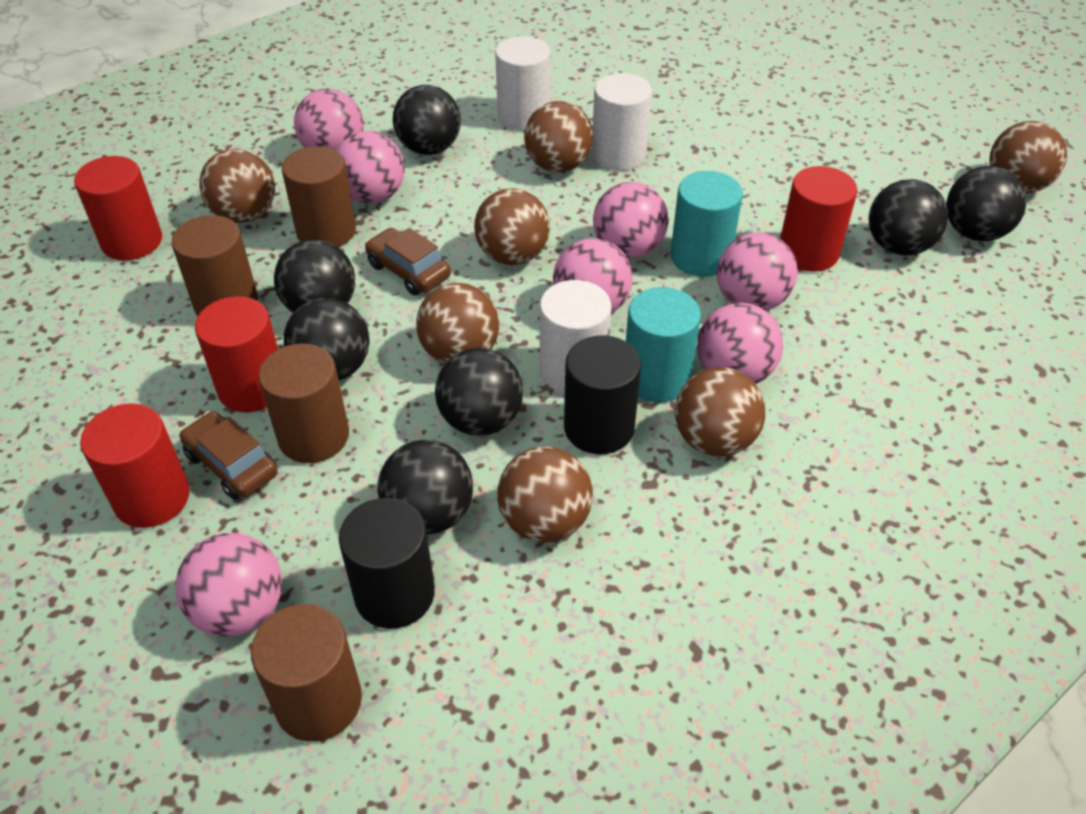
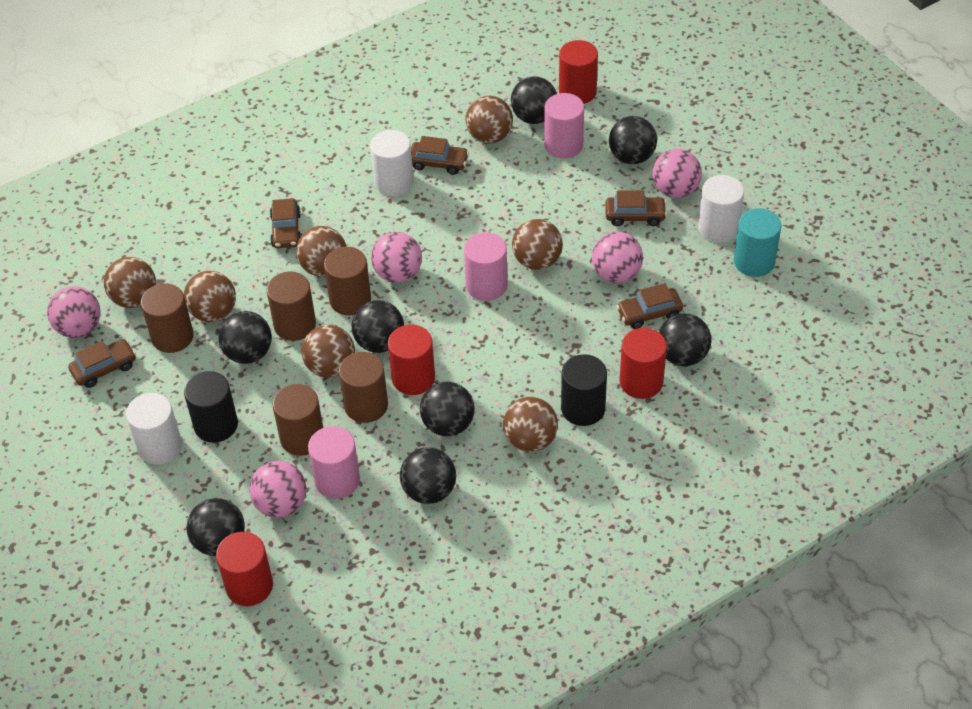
black ball: [274,239,355,313] [284,298,370,380] [377,440,473,535] [393,85,461,155] [435,348,523,436] [869,179,948,255] [946,166,1027,241] = 7 -> [186,498,245,556] [218,311,272,364] [351,300,404,353] [400,447,456,504] [420,382,475,436] [511,76,557,124] [609,116,657,164] [659,313,711,366] = 8
brown car: [179,411,278,500] [365,228,451,295] = 2 -> [68,339,136,388] [270,198,301,248] [411,136,469,175] [605,191,667,226] [617,283,683,329] = 5
brown cylinder: [172,215,258,316] [251,604,362,742] [258,343,349,463] [282,146,356,247] = 4 -> [141,283,194,353] [267,272,316,341] [273,384,323,456] [324,247,371,315] [339,352,388,423] = 5
pink ball: [175,533,282,637] [294,89,364,150] [336,131,405,204] [553,238,633,314] [593,182,669,258] [697,303,783,384] [717,232,798,311] = 7 -> [47,286,101,338] [249,461,306,518] [371,232,422,283] [592,232,643,283] [652,149,702,198] = 5
pink cylinder: none = 0 -> [308,426,360,499] [464,232,508,301] [544,93,584,159] = 3
turquoise cylinder: [626,287,701,403] [671,171,743,277] = 2 -> [734,208,781,277] = 1

